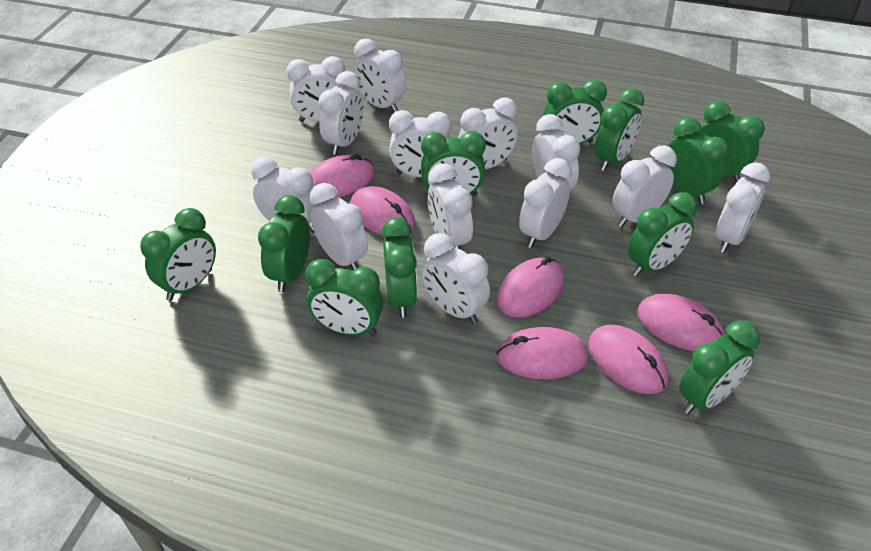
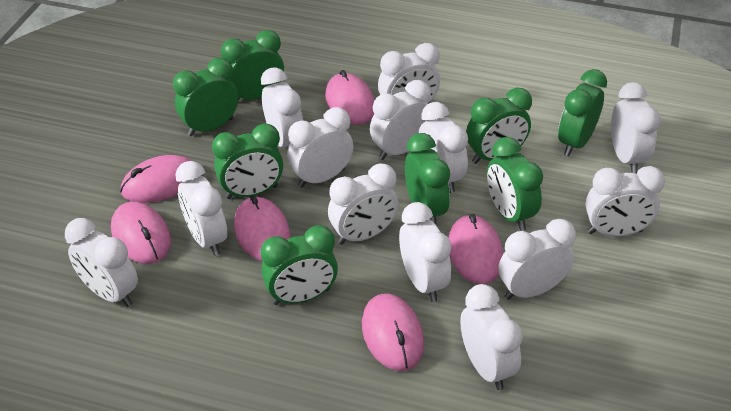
green clock: [140,208,216,301] [258,195,310,292] [305,259,383,336] [381,218,418,318] [421,131,486,196] [543,79,607,144] [595,88,644,171] [628,192,697,277] [665,117,729,204] [679,320,760,414] [697,101,765,182] = 11 -> [173,58,238,136] [212,123,283,199] [221,30,284,100] [260,225,338,305] [405,133,450,226] [466,88,532,164] [487,137,543,231] [558,69,607,156] = 8

